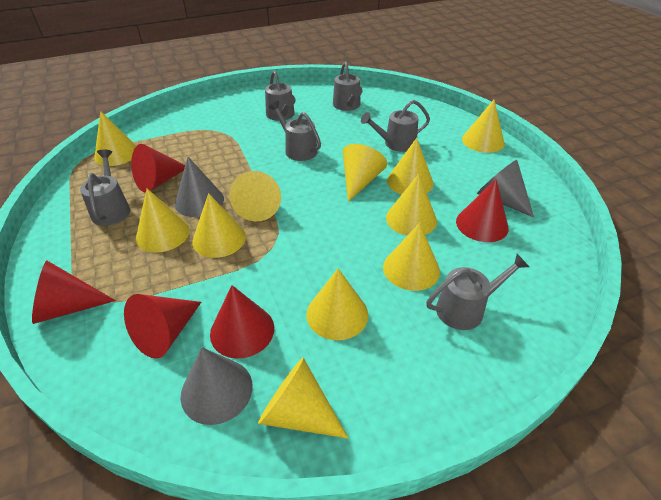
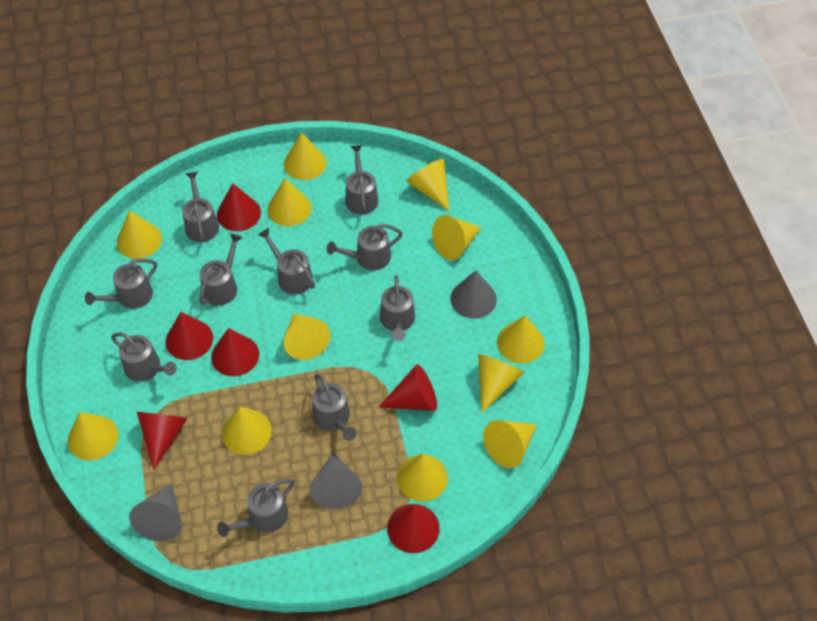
grey watering can: [80,150,130,226] [265,70,296,121] [269,101,321,161] [333,61,362,111] [361,100,430,152] [426,254,529,330] = 6 -> [85,259,157,309] [111,332,177,382] [182,172,219,242] [199,233,243,306] [217,479,295,537] [258,228,315,295] [312,374,357,441] [327,224,403,271] [345,145,378,215] [380,275,415,341] = 10
red cone: [32,260,116,324] [124,294,201,359] [131,144,185,193] [210,285,274,358] [456,179,509,242] = 5 -> [137,412,188,470] [166,312,213,360] [211,328,259,376] [217,183,261,231] [379,364,437,411] [387,504,440,553] = 6
yellow cone: [94,111,136,166] [136,189,190,253] [192,193,246,258] [229,171,281,221] [258,358,349,439] [307,269,368,340] [343,144,387,202] [383,223,440,291] [386,174,437,236] [387,138,433,195] [462,100,504,153] = 11 -> [68,412,118,460] [117,210,162,259] [222,406,272,455] [267,178,311,226] [284,132,327,180] [284,313,330,360] [397,454,448,502] [406,159,449,211] [432,215,482,260] [478,354,524,413] [483,420,537,468] [497,315,545,364] = 12

